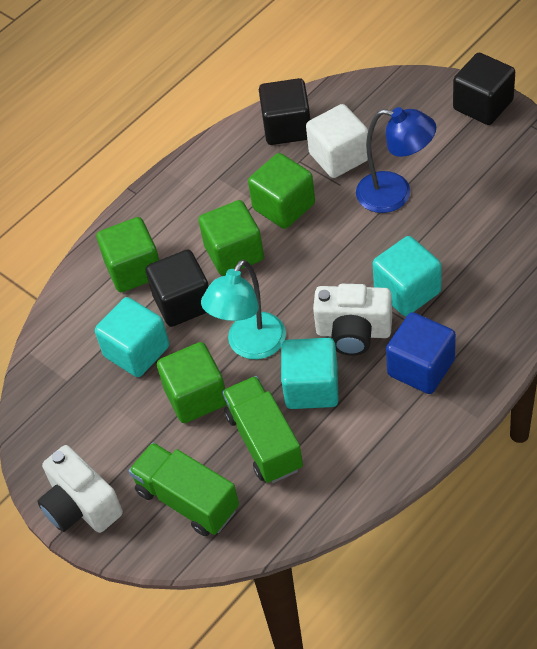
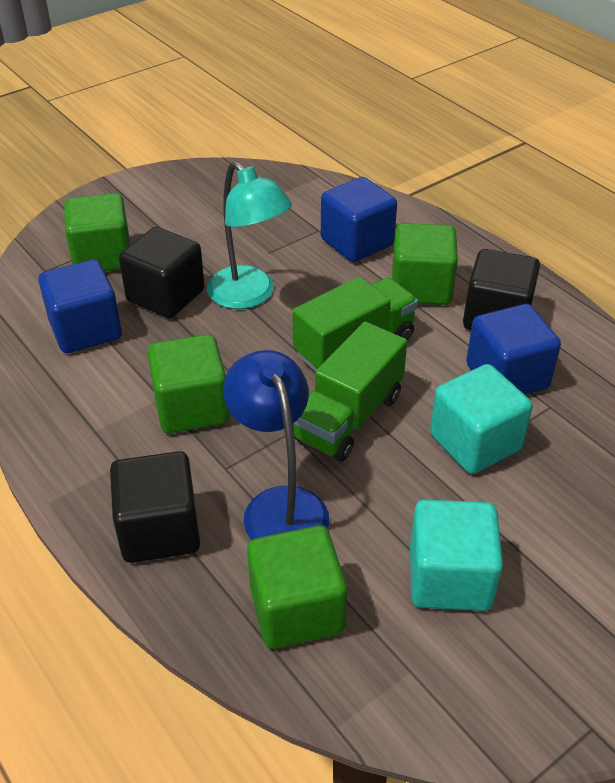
blue cube: [386,312,456,394] = 1 -> [39,260,122,353] [321,177,397,262] [466,304,561,395] = 3
turquoise cube: [95,297,169,377] [281,338,339,409] [373,236,442,316] = 3 -> [410,500,503,611] [430,364,533,474] = 2
white camera: [37,445,123,533] [313,284,392,356] = 2 -> none = 0
white cube: [306,104,368,178] = 1 -> none = 0

